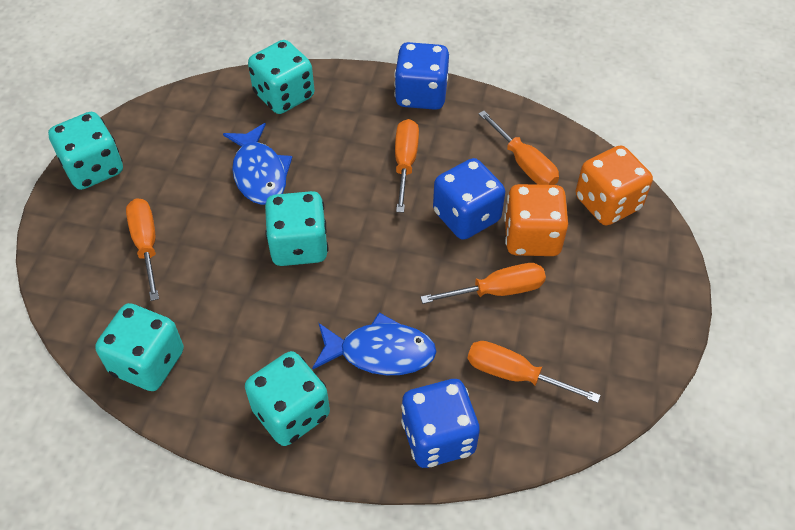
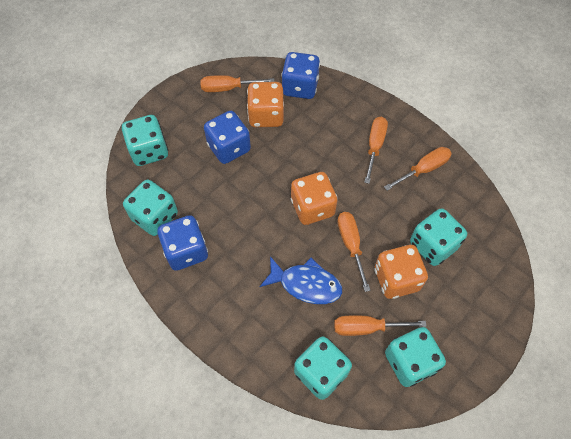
blue fish: [223,123,292,205] [312,312,436,375] = 2 -> [260,256,342,304] = 1
orange dice: [504,184,568,256] [576,145,653,225] = 2 -> [247,82,284,127] [291,172,338,225] [374,245,428,299] = 3

